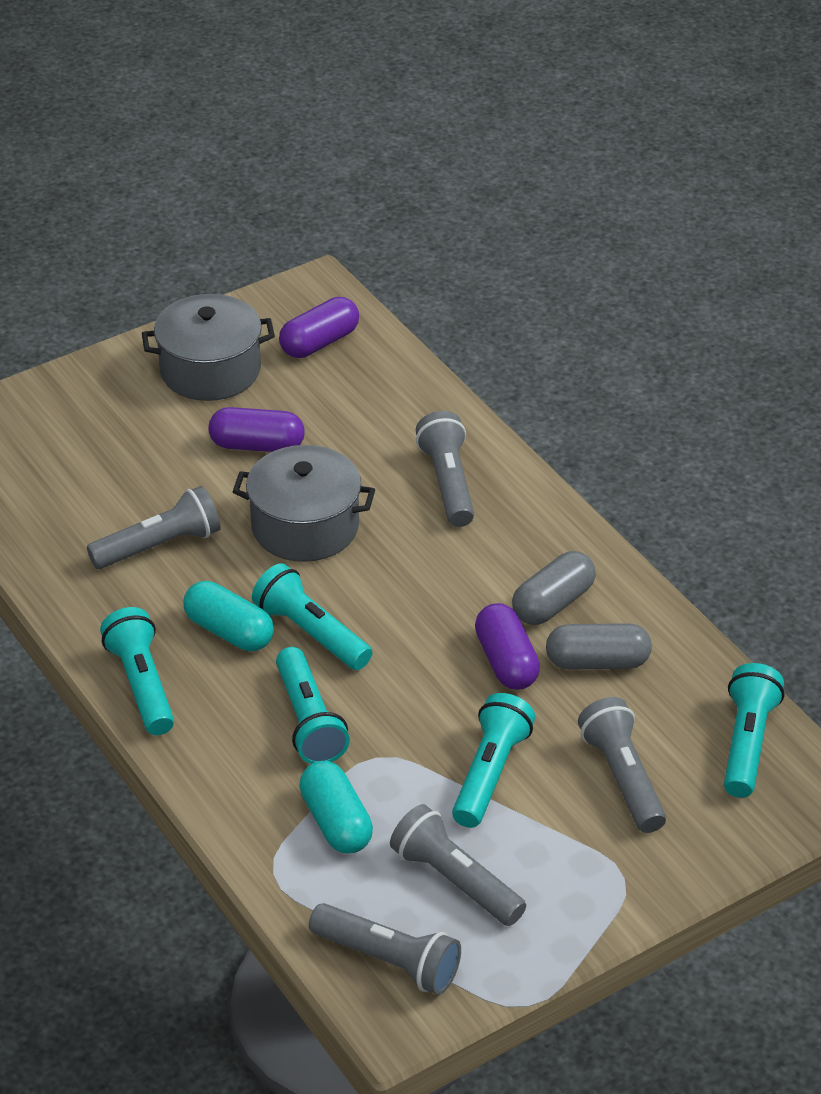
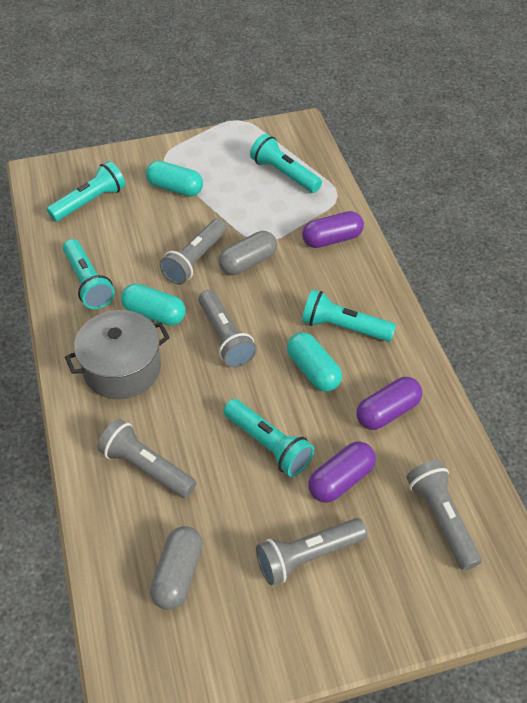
grey pot: [142,294,275,401] [232,445,375,562] = 2 -> [65,310,170,399] = 1
turquoise capsule: [183,581,274,651] [299,761,373,853] = 2 -> [121,284,186,326] [146,161,203,196] [287,332,342,392] = 3

